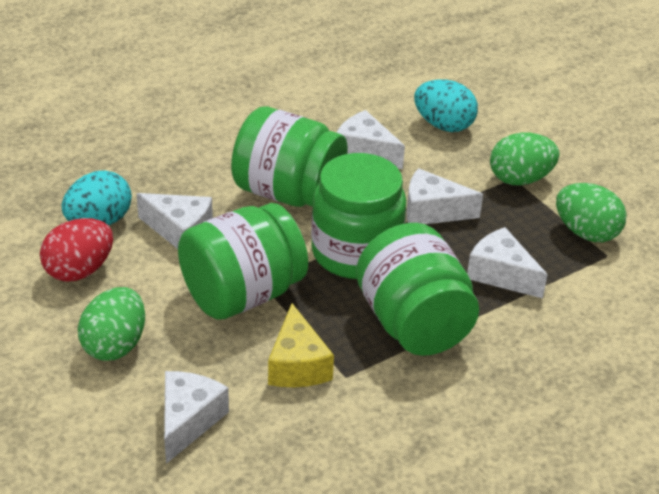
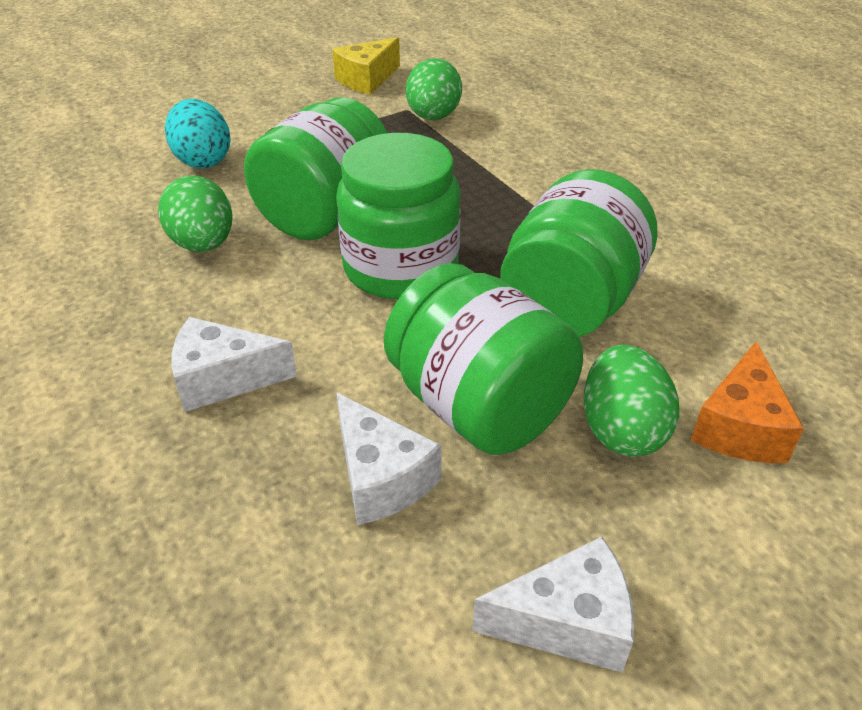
orange cheese: none = 0 -> [691,341,804,463] = 1
red egg: [40,218,113,282] = 1 -> none = 0
turquoise egg: [62,170,132,225] [414,79,478,132] = 2 -> [165,99,231,169] = 1
white cheese: [136,193,213,249] [164,371,229,464] [336,110,405,169] [406,168,483,224] [467,227,548,298] = 5 -> [171,317,297,412] [336,392,442,525] [472,537,634,673] = 3

